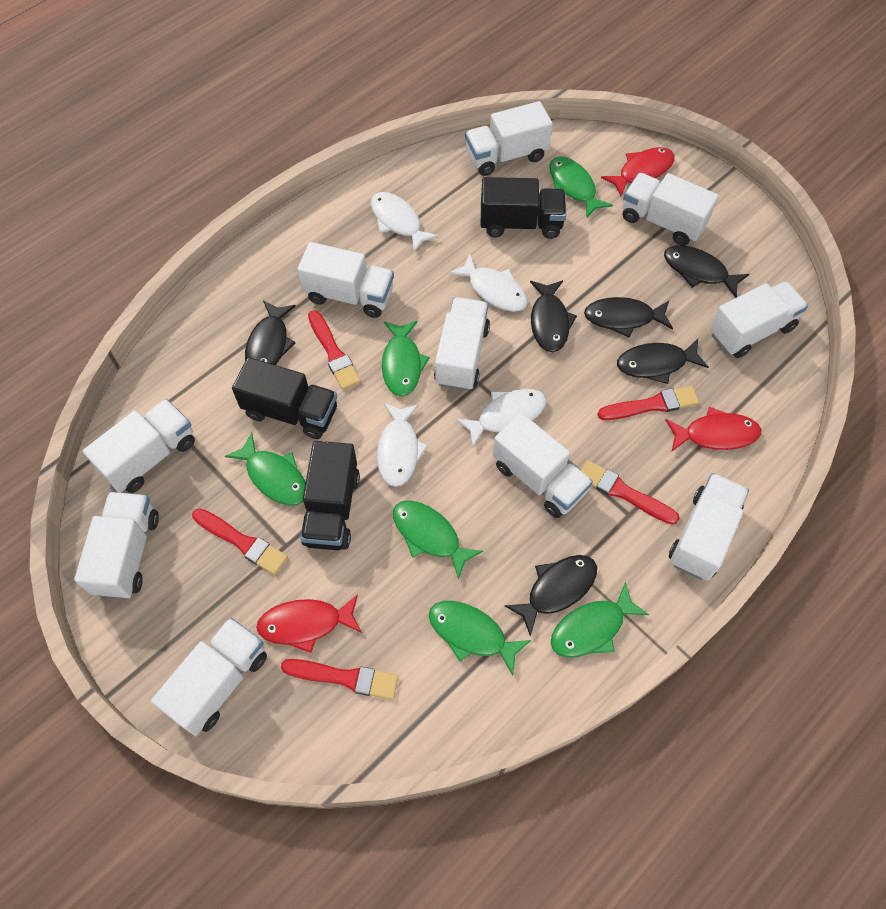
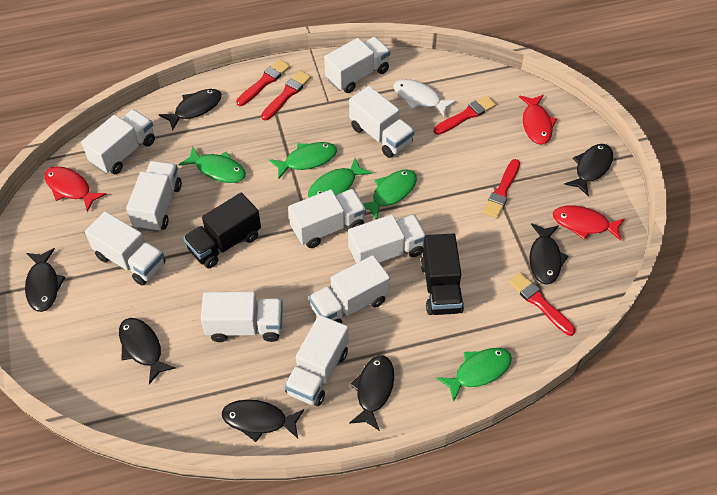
black fish: [245,300,296,365] [505,555,597,636] [530,280,577,352] [584,297,673,338] [617,339,708,384] [664,245,749,298] = 6 -> [25,248,65,312] [119,318,176,384] [159,89,222,130] [222,400,304,442] [349,356,394,431] [529,223,568,285] [564,144,613,196] = 7
black truck: [232,357,337,439] [300,441,360,550] [481,177,566,239] = 3 -> [183,193,261,268] [421,233,464,315] = 2
green fish: [225,432,306,506] [382,321,430,396] [393,500,483,580] [429,601,531,676] [549,156,613,219] [551,582,649,658] = 6 -> [179,146,246,183] [269,142,337,179] [308,158,372,198] [363,170,417,219] [437,348,512,402] = 5
white fish: [371,192,439,253] [377,403,428,487] [448,254,528,312] [456,389,547,448] = 4 -> [393,79,457,117] = 1

